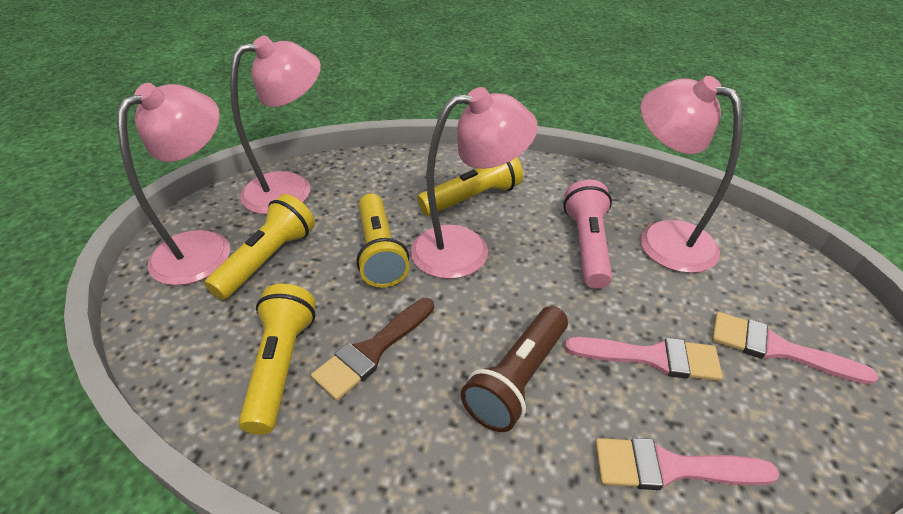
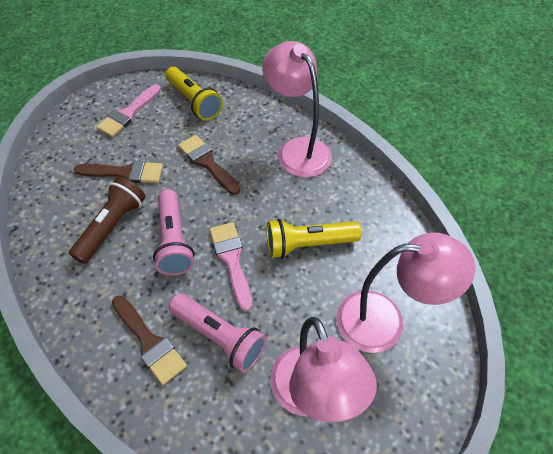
brown brush: [311,298,434,401] = 1 -> [74,161,163,183] [112,296,187,385] [178,135,240,195] = 3
pink brush: [565,337,723,381] [595,438,779,490] [712,312,878,385] = 3 -> [96,84,161,137] [210,222,252,311] = 2
pink flashlight: [563,180,612,289] = 1 -> [153,190,194,275] [169,294,267,373] = 2
pink lamp: [117,83,230,286] [230,36,321,215] [411,87,538,279] [640,76,743,273] = 4 -> [262,41,332,177] [270,317,377,422] [336,232,475,353] = 3
yellow flashlight: [204,194,315,300] [239,284,316,435] [356,194,409,287] [417,157,523,216] = 4 -> [165,67,223,121] [267,219,362,258] = 2

